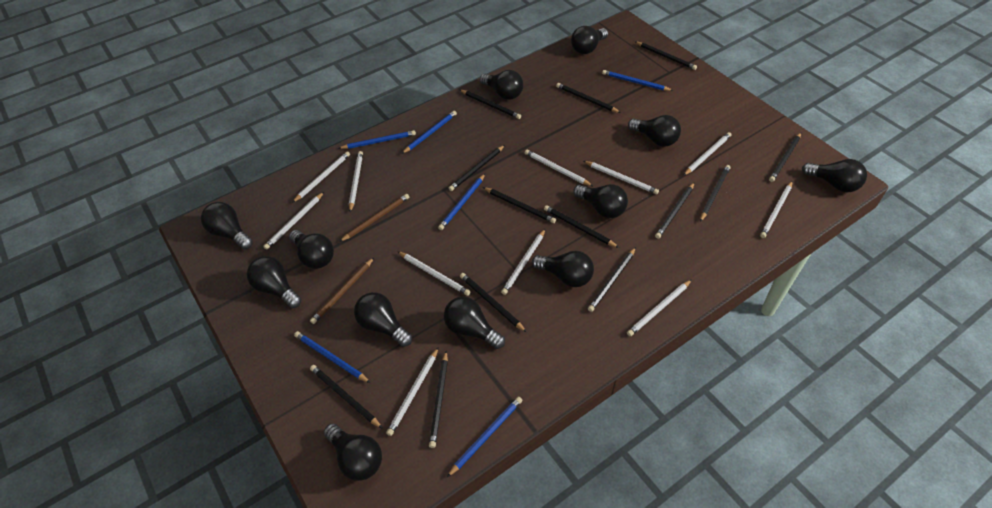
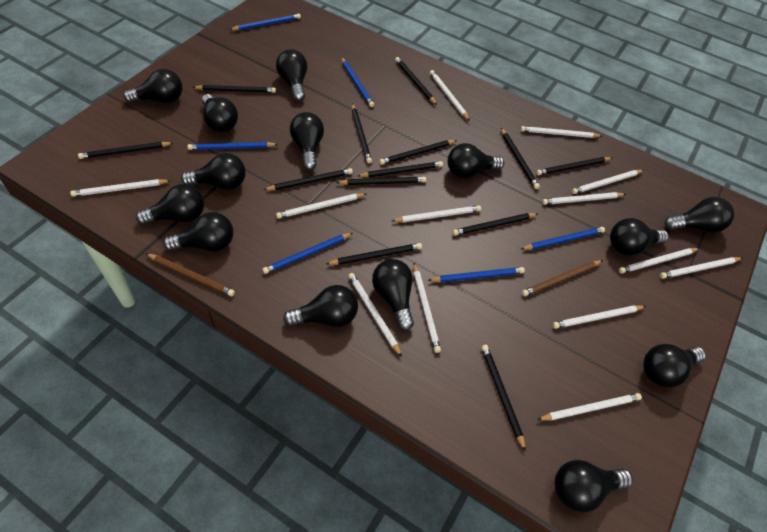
black light bulb: [201,202,253,249] [247,256,301,308] [289,230,334,269] [324,423,382,481] [354,292,412,347] [444,297,505,349] [480,70,523,100] [532,251,594,287] [571,26,608,54] [573,184,628,218] [628,115,681,147] [802,159,867,192] = 12 -> [123,69,182,103] [136,184,204,225] [163,212,233,252] [181,153,246,190] [202,94,238,132] [276,49,307,101] [283,285,358,327] [290,112,324,170] [372,259,414,331] [447,143,504,178] [555,460,633,512] [610,218,669,255] [643,344,706,388] [665,197,734,233] = 14
white pencil: [263,192,324,250] [292,151,350,203] [349,151,363,212] [386,347,439,436] [397,251,470,296] [501,229,545,295] [525,150,593,186] [584,161,659,194] [627,279,692,336] [683,132,731,176] [760,181,792,238] = 11 -> [70,179,171,197] [276,193,366,219] [348,273,402,357] [392,205,481,222] [413,263,441,353] [430,70,470,121] [521,126,602,138] [537,393,642,421] [542,192,626,205] [553,305,646,329] [572,170,644,194] [619,248,700,274] [660,257,742,279] = 13

